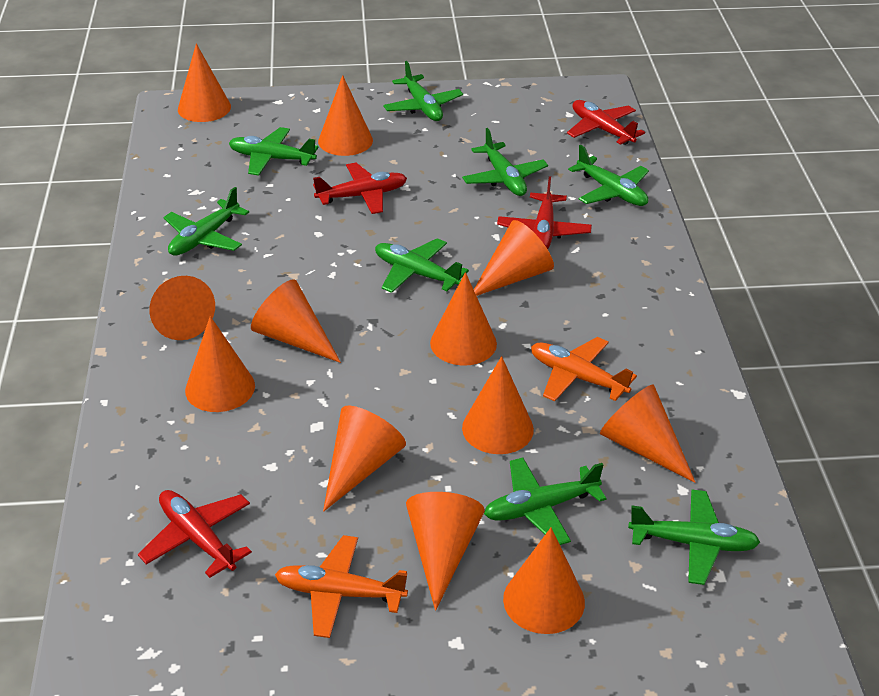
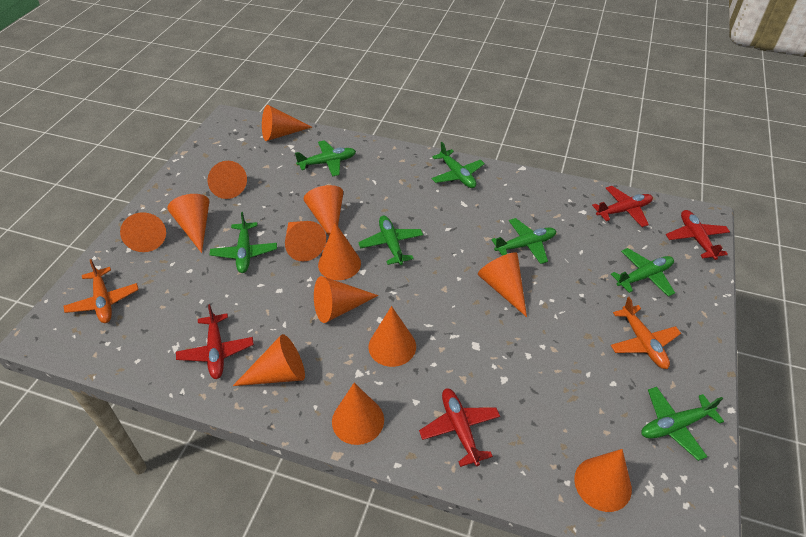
green plane: [163,187,249,256] [229,127,319,176] [375,238,469,293] [383,61,463,121] [462,128,548,196] [484,457,607,545] [568,145,649,206] [628,490,760,585] = 8 -> [210,212,277,273] [295,140,356,177] [358,216,423,265] [432,142,485,188] [491,218,556,264] [611,248,675,297] [641,387,724,461] = 7
orange cone: [150,276,215,340] [178,44,231,122] [185,316,255,412] [251,279,341,363] [318,75,373,156] [323,406,406,512] [406,492,485,611] [430,272,497,366] [462,356,534,454] [474,220,554,296] [503,528,585,634] [600,385,696,483] = 12 -> [120,212,166,252] [167,194,210,253] [207,161,247,199] [233,334,305,386] [262,105,312,141] [285,221,326,261] [304,185,343,236] [314,276,379,323] [318,223,361,280] [332,383,384,445] [368,306,416,367] [478,252,527,317] [574,449,632,512] = 13

